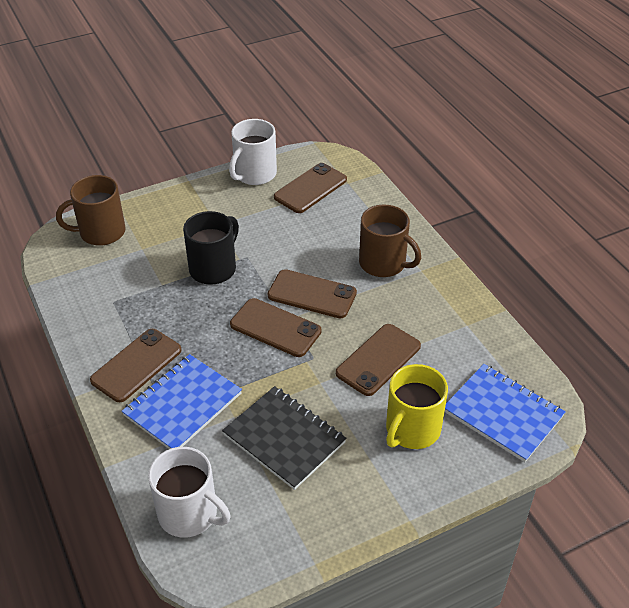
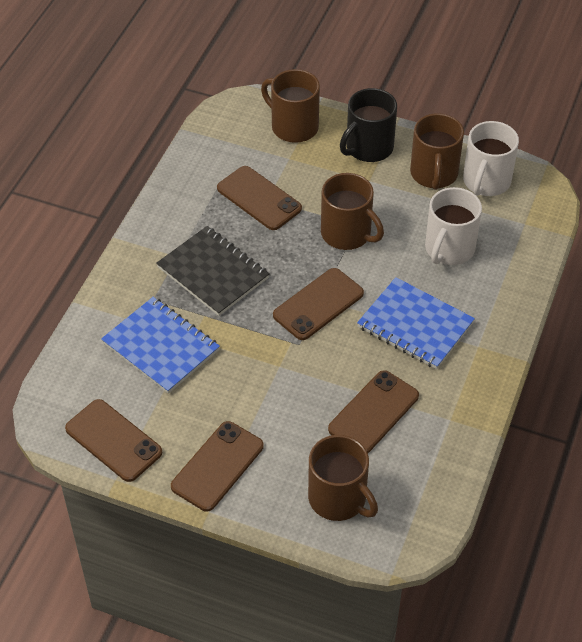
brown mug: [56,175,126,246] [359,205,421,277] = 2 -> [261,69,320,143] [308,435,378,521] [321,173,384,250] [410,113,464,190] = 4
yellow mug: [386,364,448,449] = 1 -> none = 0

